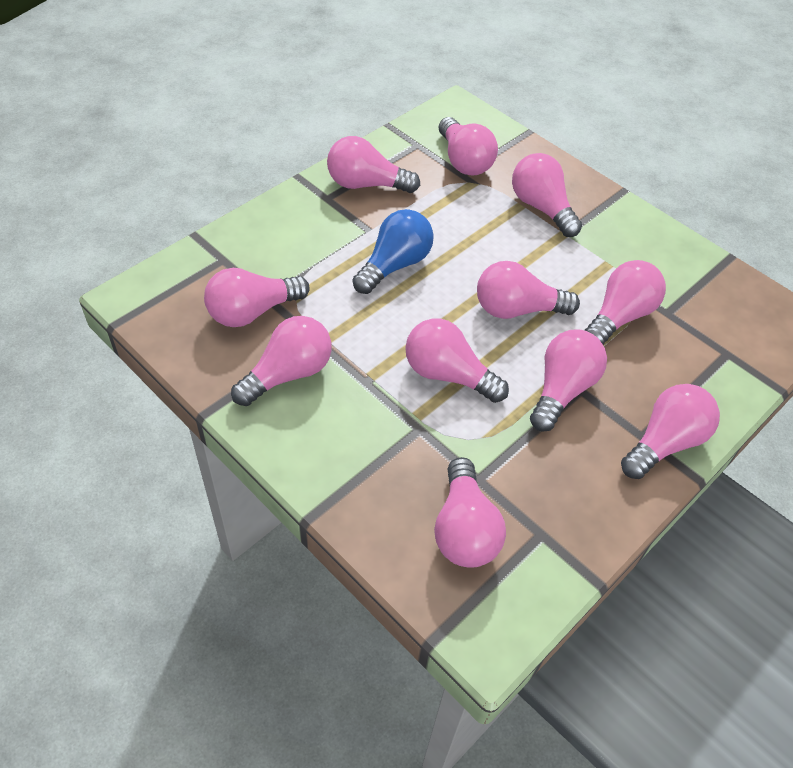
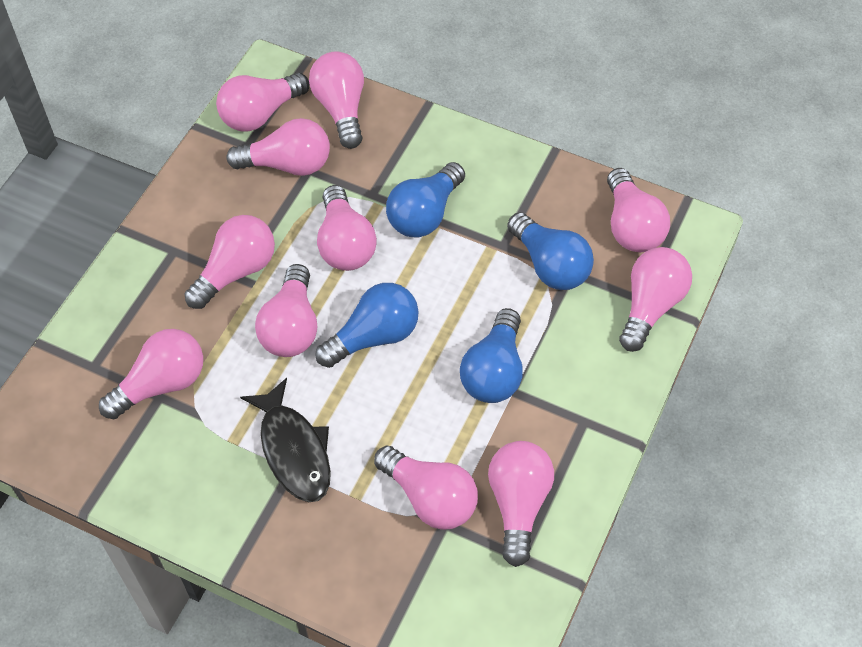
black fish: none = 0 -> [240,378,331,502] = 1
blue light bulb: [352,209,434,294] = 1 -> [315,283,419,368] [386,162,465,237] [460,308,523,403] [507,212,594,290] = 4

